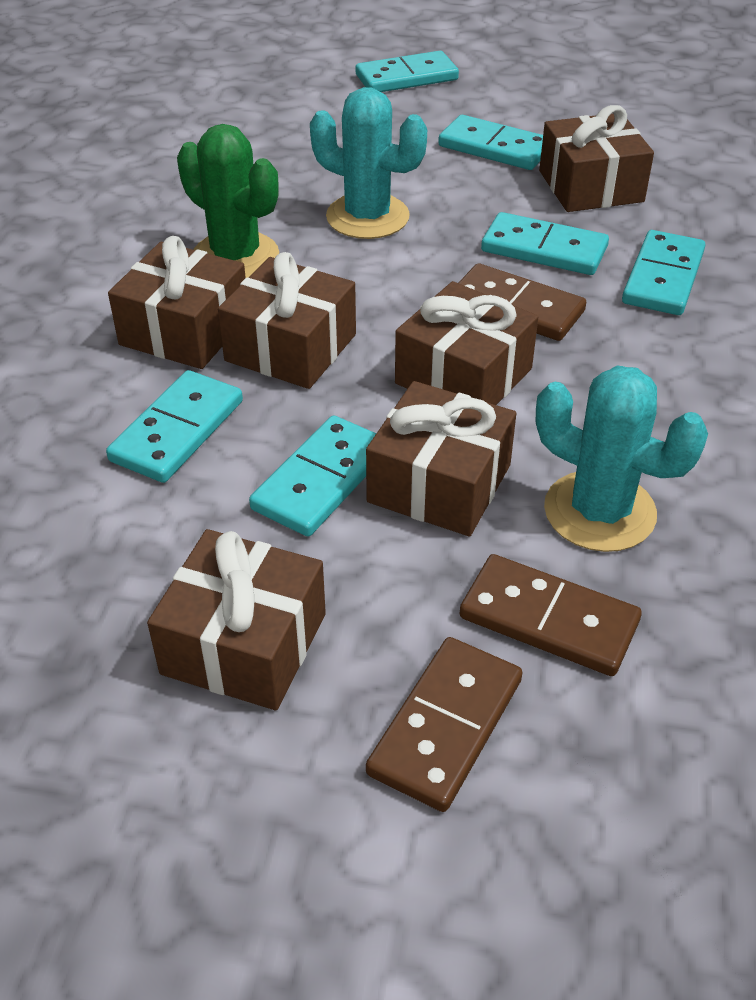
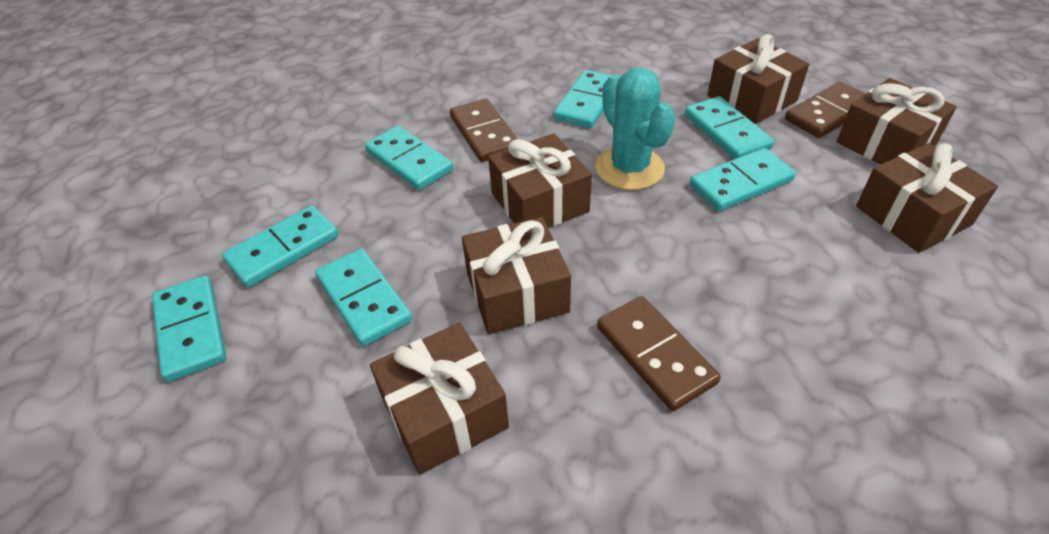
green cactus: [177,124,279,278] = 1 -> none = 0
turquoise cactus: [310,87,427,239] [536,366,708,552] = 2 -> [595,67,675,190] = 1
turquoise domino: [106,370,243,483] [249,415,376,537] [356,51,459,92] [438,115,543,170] [481,212,609,275] [622,230,705,315] = 6 -> [152,275,226,382] [222,205,339,288] [315,248,412,346] [365,126,454,190] [554,70,610,128] [685,96,774,159] [690,148,796,211] = 7

